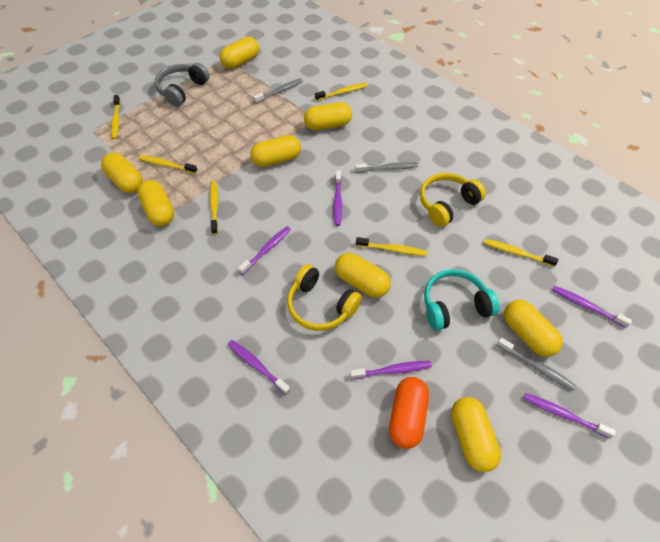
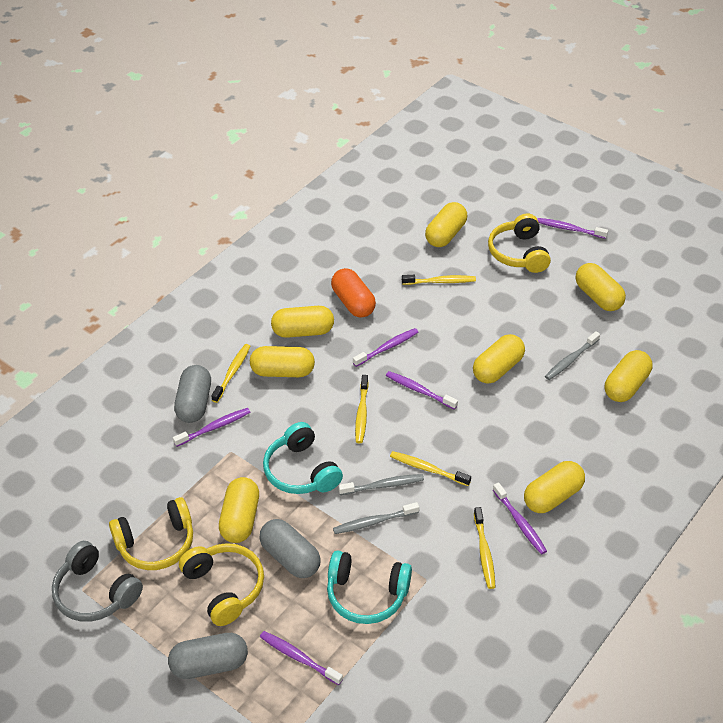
grey capsule: none = 0 -> [168,633,248,679] [174,365,211,423] [259,519,321,578] = 3
turquoise headphones: [424,269,500,331] = 1 -> [263,422,343,494] [327,551,412,624] = 2
yellow headphones: [287,264,362,331] [420,173,486,227] = 2 -> [109,497,193,570] [179,543,264,626] [488,214,551,273] = 3
yellow toothbrush: [111,95,121,139] [138,155,197,174] [210,181,218,235] [315,83,368,101] [356,237,427,256] [484,239,558,267] = 6 -> [211,344,250,403] [355,375,369,443] [390,451,471,486] [402,275,476,285] [474,507,495,589] = 5

